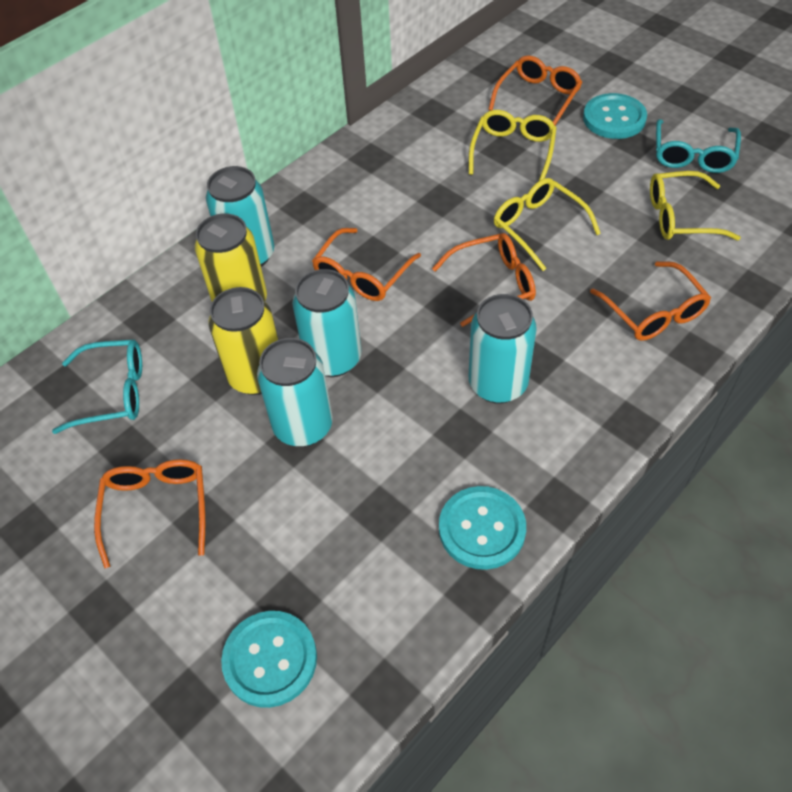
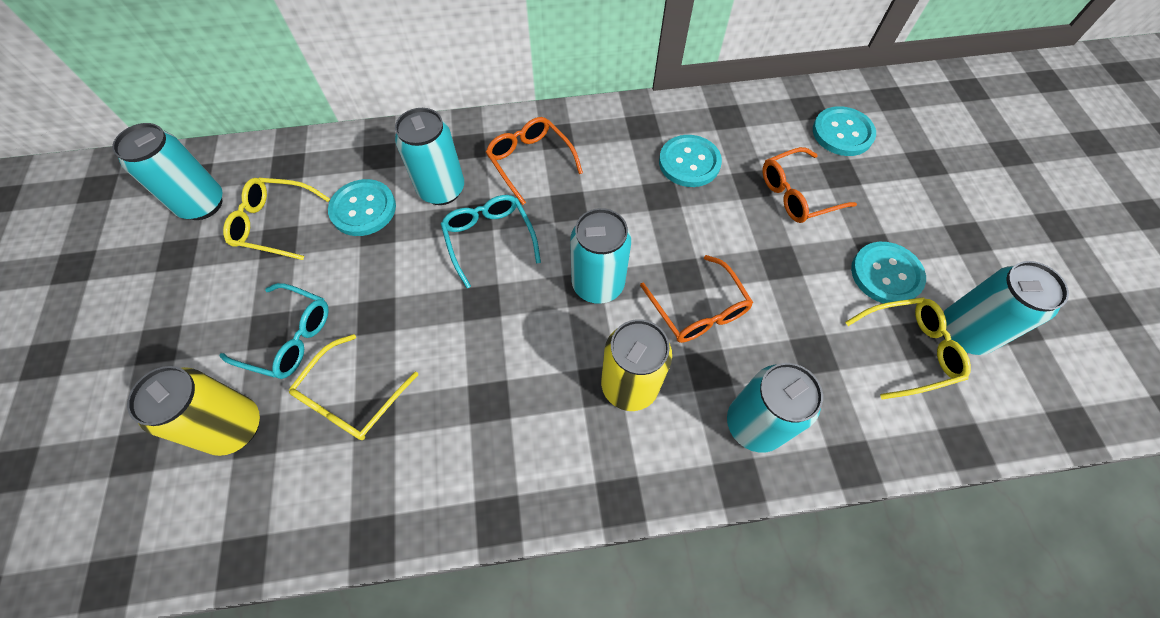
orange glasses: [94,459,205,568] [312,228,421,301] [432,233,536,327] [488,55,582,125] [590,261,711,341] = 5 -> [486,117,583,205] [640,255,753,343] [762,147,857,223] = 3
turquoise button: [221,611,317,708] [439,486,526,570] [583,93,647,139] = 3 -> [328,179,396,236] [659,135,722,187] [813,106,876,156] [851,242,926,303] = 4
turquoise can: [206,166,274,267] [257,338,333,447] [292,269,362,377] [469,294,537,404] = 4 -> [112,123,222,220] [395,108,464,205] [570,208,631,304] [727,363,823,453] [943,261,1069,355] = 5

